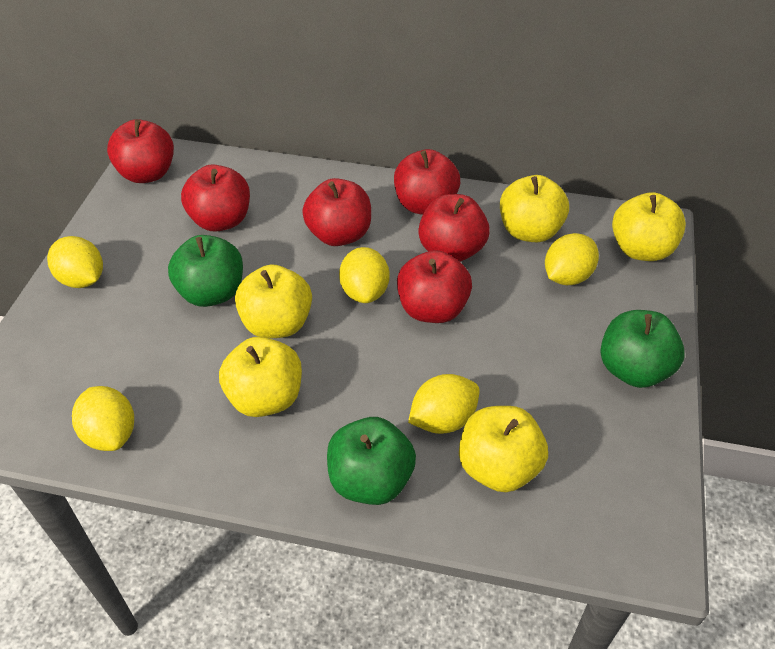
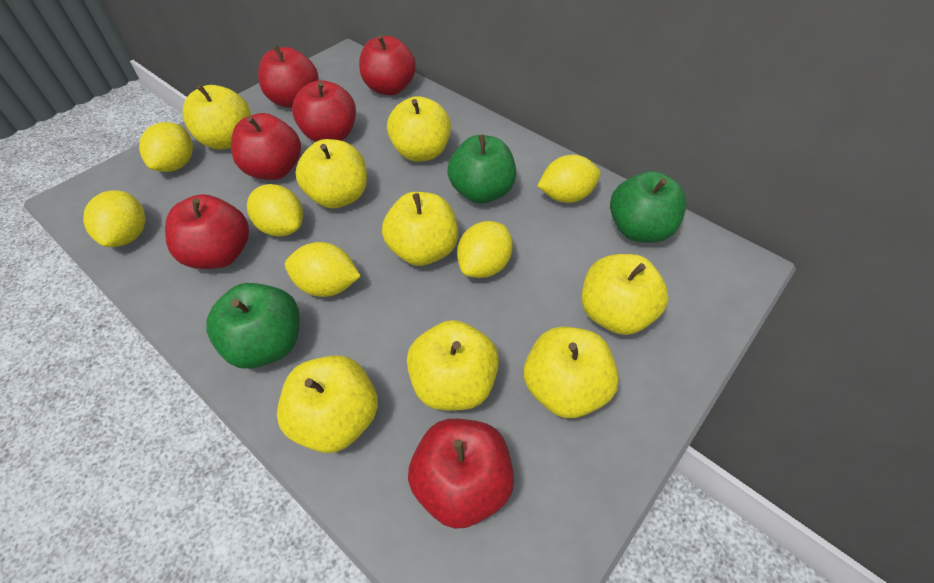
yellow apple: [219,337,302,417] [235,264,312,338] [459,406,548,492] [500,175,569,242] [612,193,686,261] = 5 -> [182,85,251,150] [277,355,378,453] [295,139,367,208] [382,192,458,266] [387,96,451,161] [407,320,499,410] [524,327,619,418] [582,254,669,335] = 8
yellow lemon: [47,236,103,288] [72,386,134,451] [339,247,389,303] [408,374,480,434] [545,233,599,285] = 5 -> [83,190,145,247] [139,122,193,172] [247,184,303,237] [285,242,361,297] [457,221,513,278] [537,155,601,203] = 6

